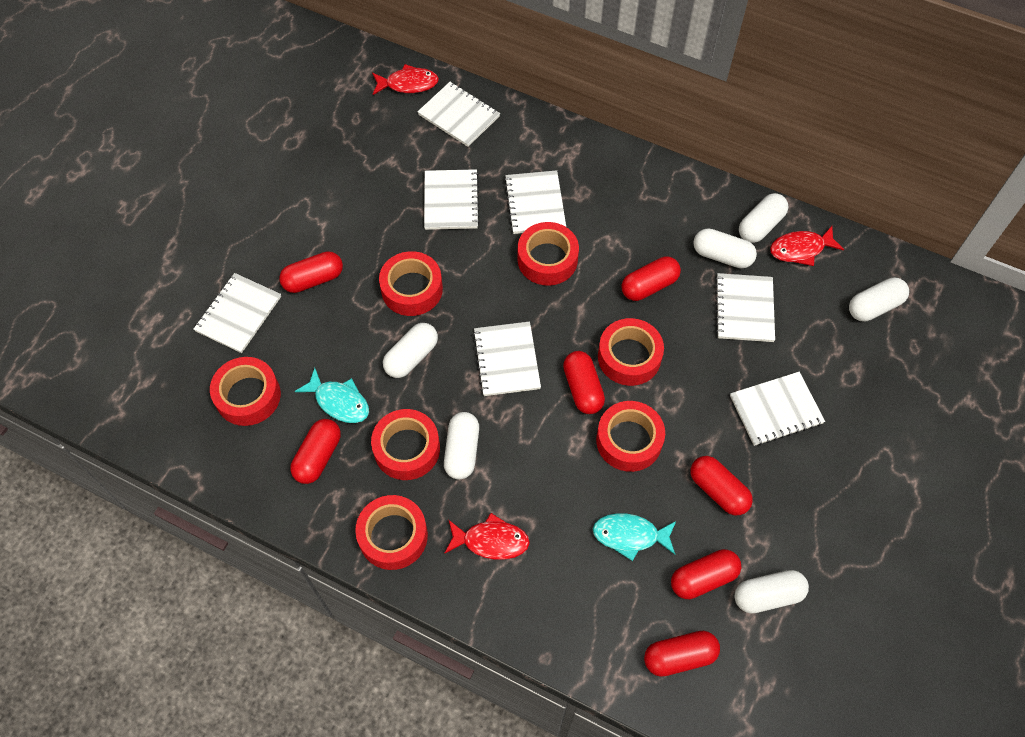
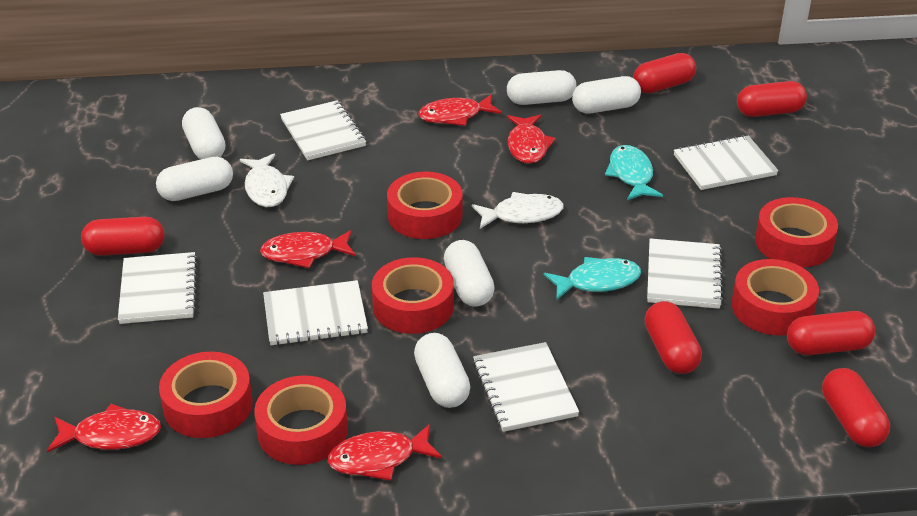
red capsule: [279,251,343,293] [290,419,341,484] [563,351,605,414] [621,256,681,301] [644,631,720,677] [671,549,741,599] [690,456,753,515] = 7 -> [81,217,164,256] [633,53,696,93] [644,301,702,374] [737,81,807,117] [787,311,875,355] [822,368,890,447] = 6
red fish: [372,64,439,95] [444,513,530,560] [770,226,844,266] = 3 -> [47,404,161,452] [260,230,356,268] [328,424,442,481] [418,94,502,126] [507,115,556,164] = 5
red tape: [210,357,281,426] [355,495,428,570] [371,409,440,480] [379,251,443,316] [518,222,579,286] [596,401,665,472] [598,318,664,386] = 7 -> [159,351,253,438] [254,375,348,465] [372,257,454,334] [387,172,463,239] [732,259,819,336] [755,197,838,267] = 6
white fish: none = 0 -> [240,154,294,207] [472,192,564,229] = 2
white notebook: [194,273,281,353] [417,82,500,147] [424,169,480,230] [473,322,541,396] [504,170,566,234] [715,273,775,342] [730,372,825,446] = 7 -> [118,252,198,324] [263,280,368,346] [280,100,366,160] [473,342,579,432] [647,238,723,309] [674,135,778,190] = 6

